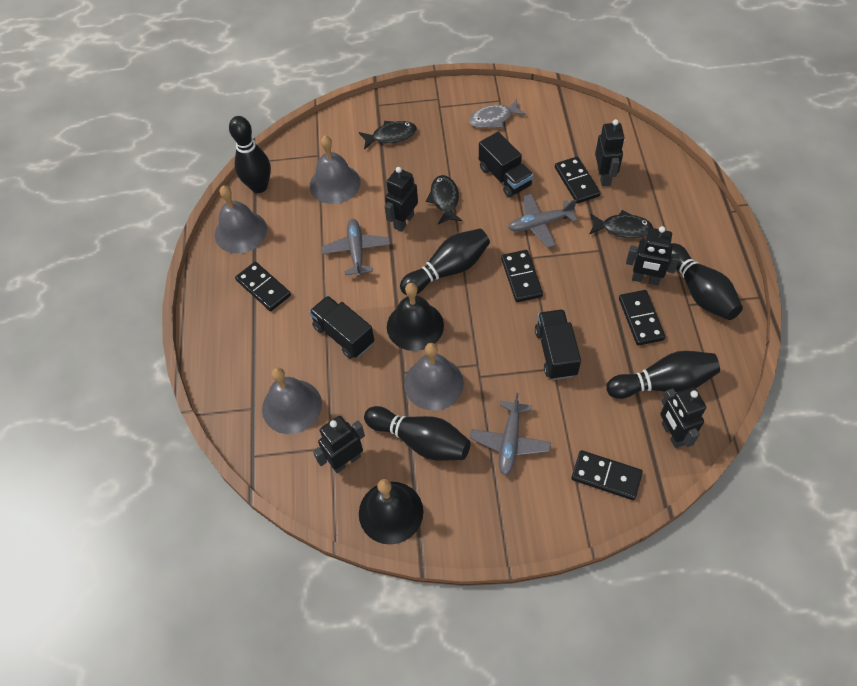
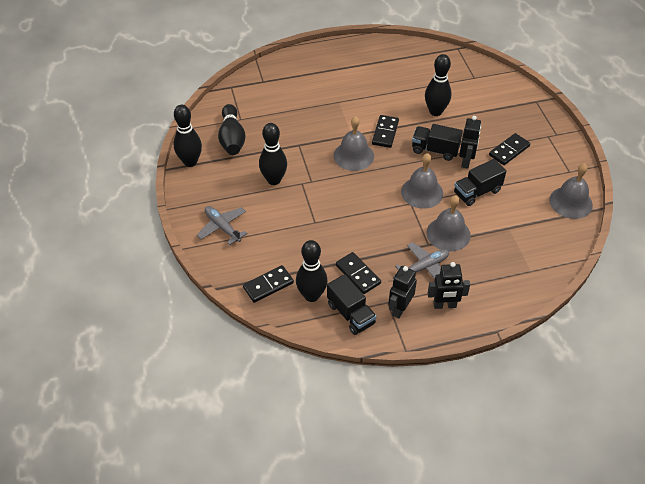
black bell: [359,479,423,545] [387,283,444,351] = 2 -> none = 0
black domino: [235,262,291,311] [501,250,543,302] [555,157,600,204] [571,450,643,500] [619,290,665,346] = 5 -> [243,265,294,303] [336,252,381,294] [372,115,399,148] [489,133,530,165] = 4
black fish: [359,121,417,150] [426,175,462,224] [589,210,653,238] = 3 -> none = 0
black robot: [313,416,365,473] [385,167,418,232] [595,119,625,186] [626,226,680,285] [660,387,706,448] = 5 -> [388,266,417,319] [427,262,470,309] [459,116,481,168] = 3
grey fish: [469,99,526,128] = 1 -> none = 0
grey plane: [321,219,390,277] [470,393,551,476] [508,194,577,248] = 3 -> [197,206,248,245] [395,242,449,279] = 2

